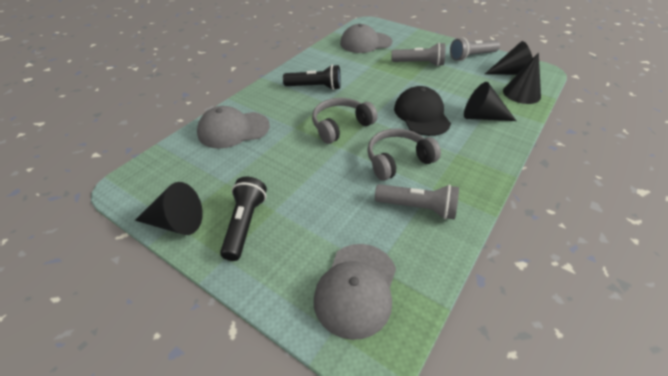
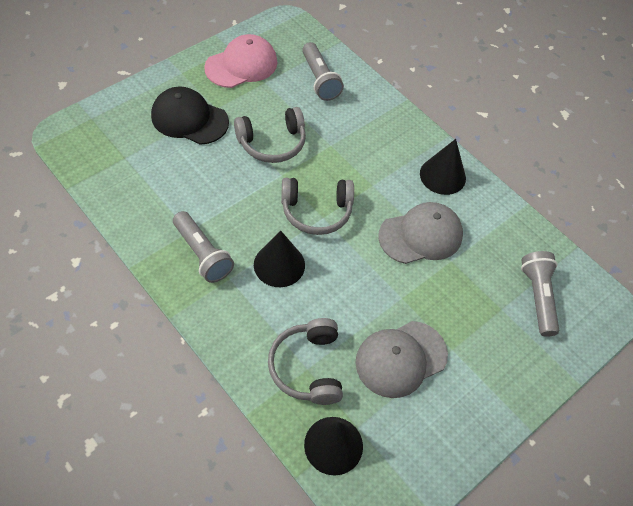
black cone: [135,182,203,235] [464,82,516,121] [485,41,533,75] [503,52,541,104] = 4 -> [254,231,305,287] [304,417,363,475] [420,139,466,195] = 3
black flashlight: [220,177,267,261] [283,65,341,90] = 2 -> none = 0
grey cap: [197,106,270,149] [314,244,396,340] [340,24,392,53] = 3 -> [355,321,448,398] [378,202,463,264] = 2
grey headphones: [312,98,378,144] [367,128,441,181] = 2 -> [234,107,306,163] [268,318,343,405] [281,178,354,235] = 3
pink cap: none = 0 -> [204,34,277,88] = 1

